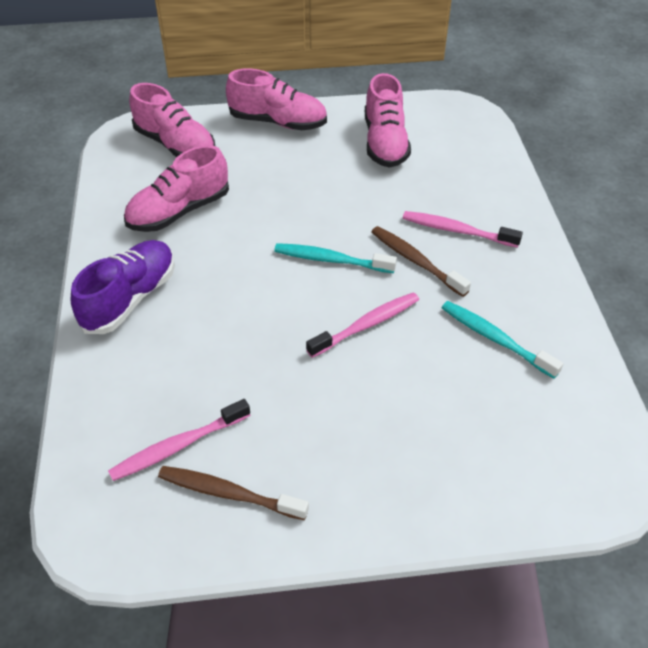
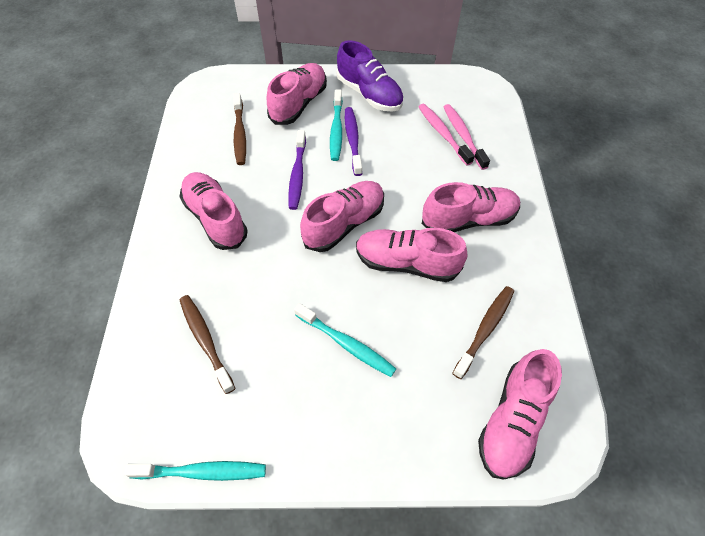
brown toothbrush: [158,466,309,520] [372,226,471,297] = 2 -> [180,295,236,394] [233,93,246,165] [452,286,514,379] = 3
pink shoe: [124,145,229,232] [129,83,215,157] [226,68,327,130] [365,73,411,168] = 4 -> [179,172,247,250] [267,63,327,125] [300,181,384,252] [356,228,467,282] [422,182,520,232] [478,349,562,480] = 6
pink toothbrush: [108,399,250,481] [306,292,419,358] [403,211,523,248] = 3 -> [418,104,474,166] [444,104,490,170] = 2
purple toothbrush: none = 0 -> [288,130,306,210] [345,107,362,176] = 2
turquoise toothbrush: [274,243,397,273] [442,301,563,379] = 2 -> [124,461,266,481] [294,303,396,377] [330,89,343,161] = 3

